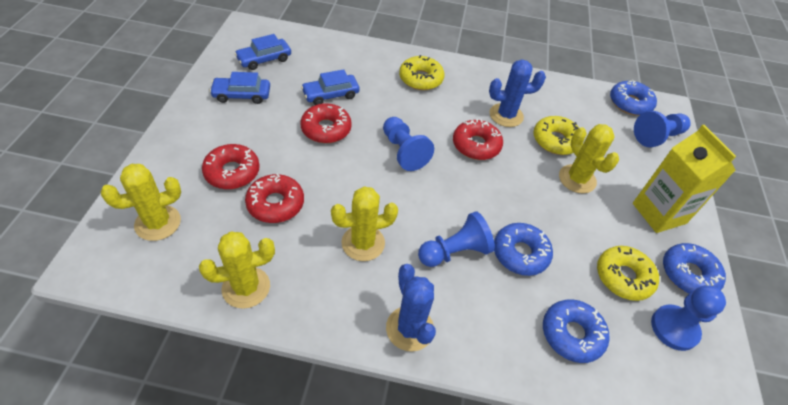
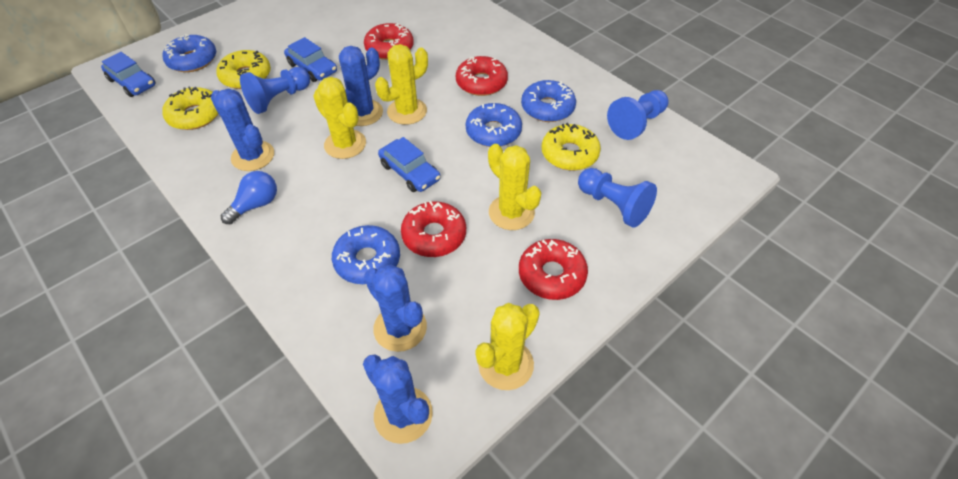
blue cactus: [386,264,436,352] [489,59,546,127] = 2 -> [211,89,274,171] [339,46,383,126] [363,355,433,444] [364,264,427,352] = 4
blue light bulb: none = 0 -> [221,171,277,224] = 1
blue pawn: [383,117,434,171] [418,211,495,267] [634,111,691,147] [651,285,726,351] = 4 -> [240,67,310,114] [578,168,657,228] [607,90,669,140] = 3
yellow carton: [633,125,736,233] = 1 -> none = 0

